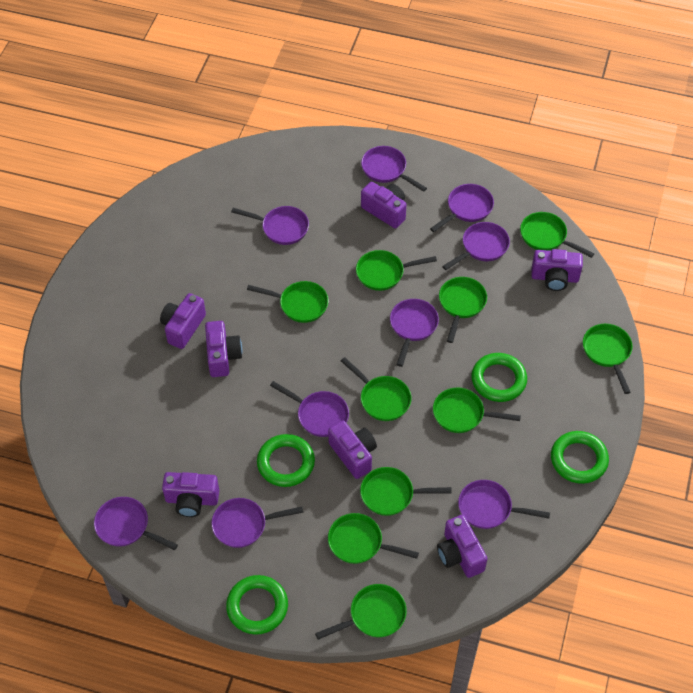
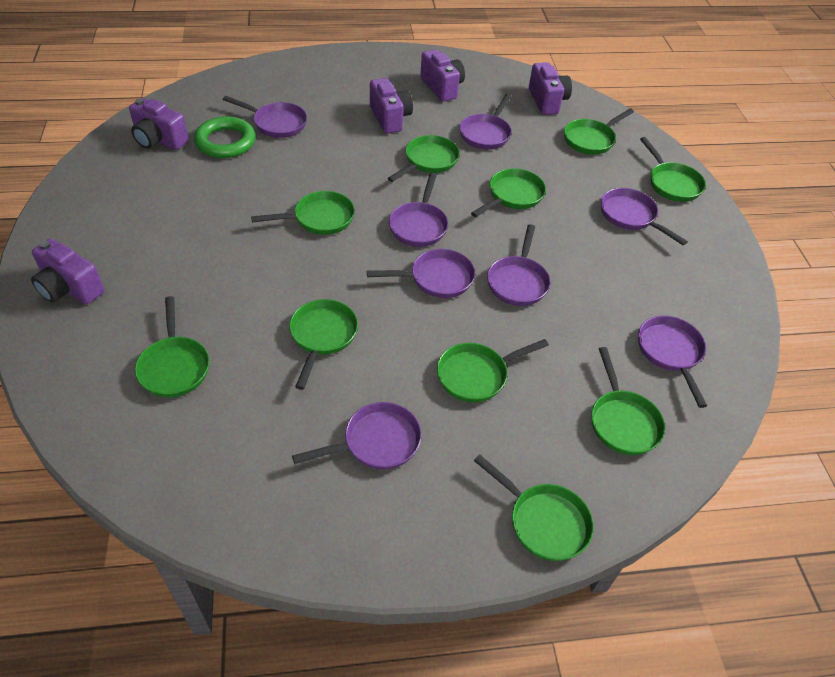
green ring: [226,575,288,635] [257,434,315,487] [471,353,527,402] [551,431,609,484] = 4 -> [194,116,256,158] = 1
purple camera: [160,293,206,349] [162,472,219,517] [205,321,242,377] [328,420,377,479] [361,182,406,228] [437,515,488,578] [531,249,583,291] = 7 -> [31,238,104,304] [129,98,189,150] [370,78,413,134] [420,49,465,102] [529,62,572,115] = 5
purple pan: [94,497,178,550] [211,498,303,548] [231,206,309,245] [270,381,349,437] [361,146,427,192] [390,299,439,367] [430,184,494,232] [442,222,510,270] [458,480,550,529] = 9 -> [223,96,307,138] [292,402,422,470] [367,249,475,298] [389,173,448,247] [459,94,512,150] [487,224,551,306] [601,188,688,245] [638,316,707,408] = 8

